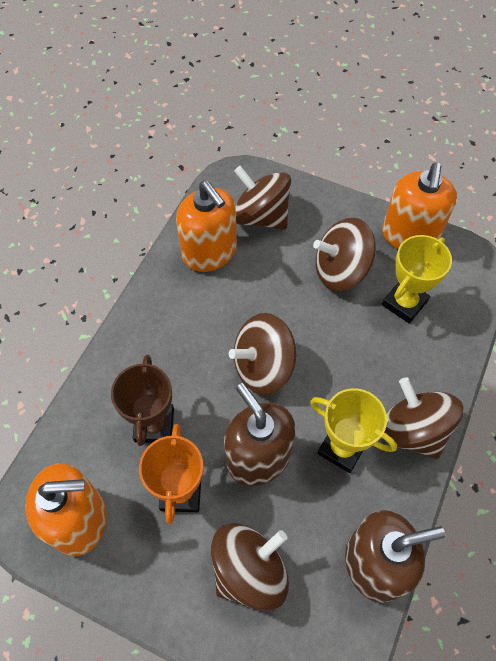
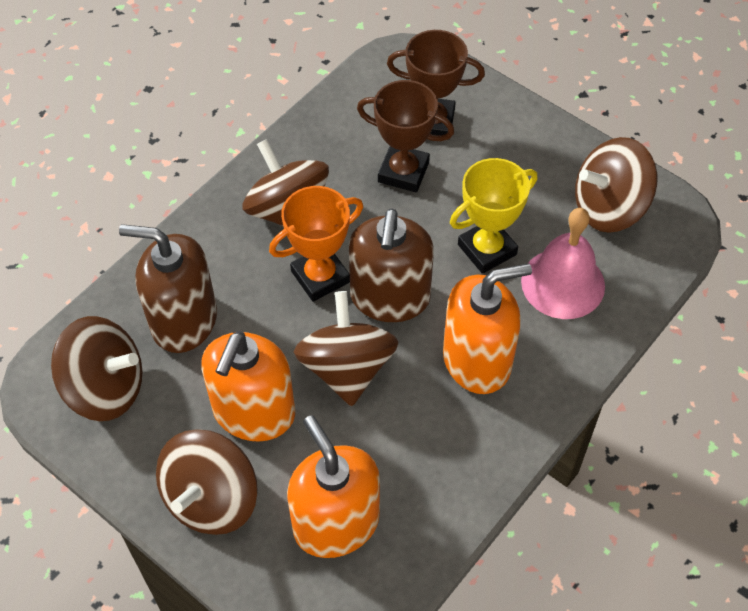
brown trophy: [111,355,174,446] = 1 -> [357,80,454,192] [387,30,485,140] = 2
pink bell: none = 0 -> [521,208,605,319] = 1
yellow trophy: [310,388,397,473] [382,235,452,323] = 2 -> [450,158,537,274] = 1

